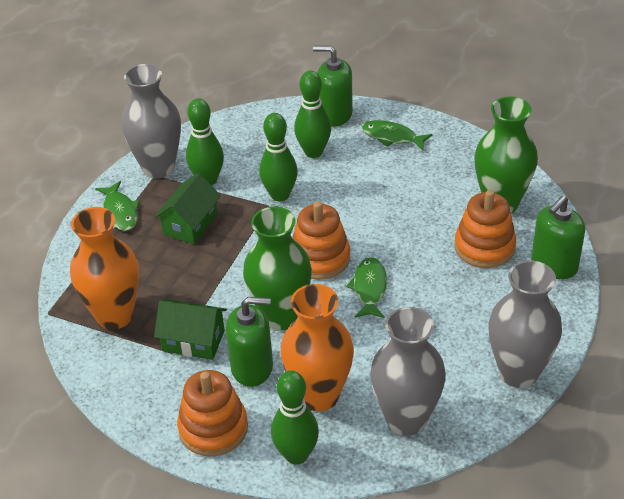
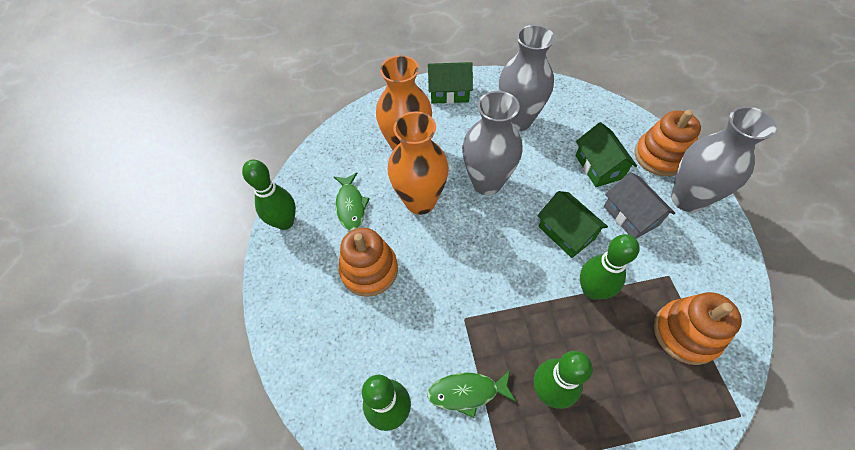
green fish: [95,181,140,231] [346,257,387,318] [361,120,432,150] = 3 -> [334,172,370,231] [427,370,516,418] = 2
green house: [154,173,221,244] [154,300,227,360] = 2 -> [428,62,473,104] [537,191,608,258] [575,122,637,187] = 3
green soap dispenser: [226,297,273,387] [313,46,353,127] [531,196,585,279] = 3 -> none = 0
green vase: [243,207,312,330] [474,96,538,214] = 2 -> none = 0
grey house: none = 0 -> [604,172,675,239] = 1

